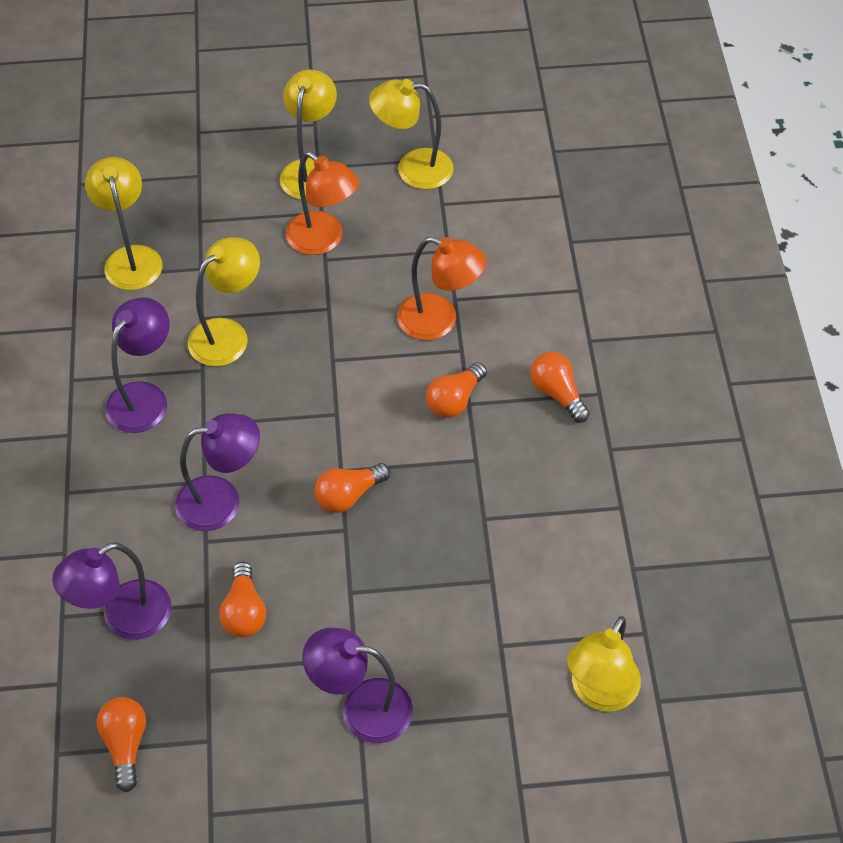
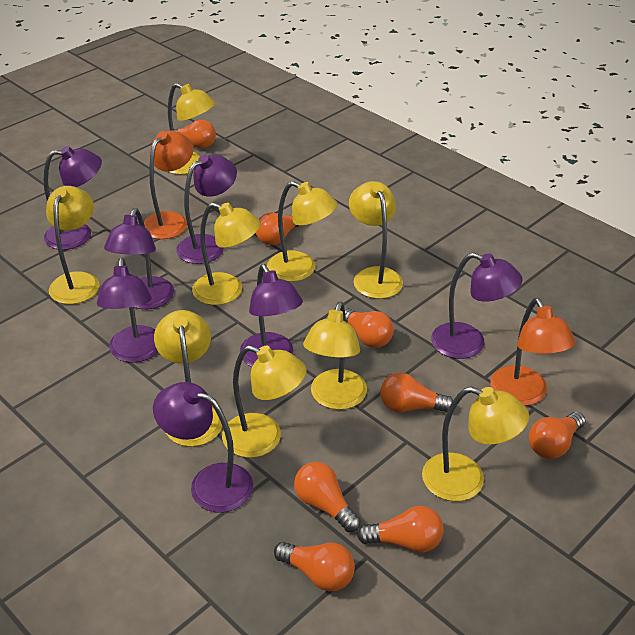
orange light bulb: [97,697,146,792] [219,562,266,637] [314,463,390,513] [426,362,487,418] [530,352,590,423] = 5 -> [168,120,216,148] [256,213,301,245] [274,542,355,591] [294,462,361,532] [345,307,394,348] [357,506,444,553] [380,373,453,412] [529,412,585,459] = 8
purple lamp: [52,542,171,640] [105,297,170,433] [175,413,260,531] [302,628,413,743] = 4 -> [44,146,102,250] [97,258,158,362] [104,208,174,309] [153,382,253,512] [176,154,237,264] [240,264,303,367] [431,253,523,359] = 7
yellow lamp: [85,157,162,290] [188,238,260,366] [280,70,337,200] [369,79,454,189] [567,616,641,712] = 5 -> [46,186,99,304] [154,310,222,447] [167,83,215,175] [192,203,261,305] [222,345,307,458] [267,181,338,282] [303,302,367,410] [349,181,403,299] [422,387,529,501] = 9

